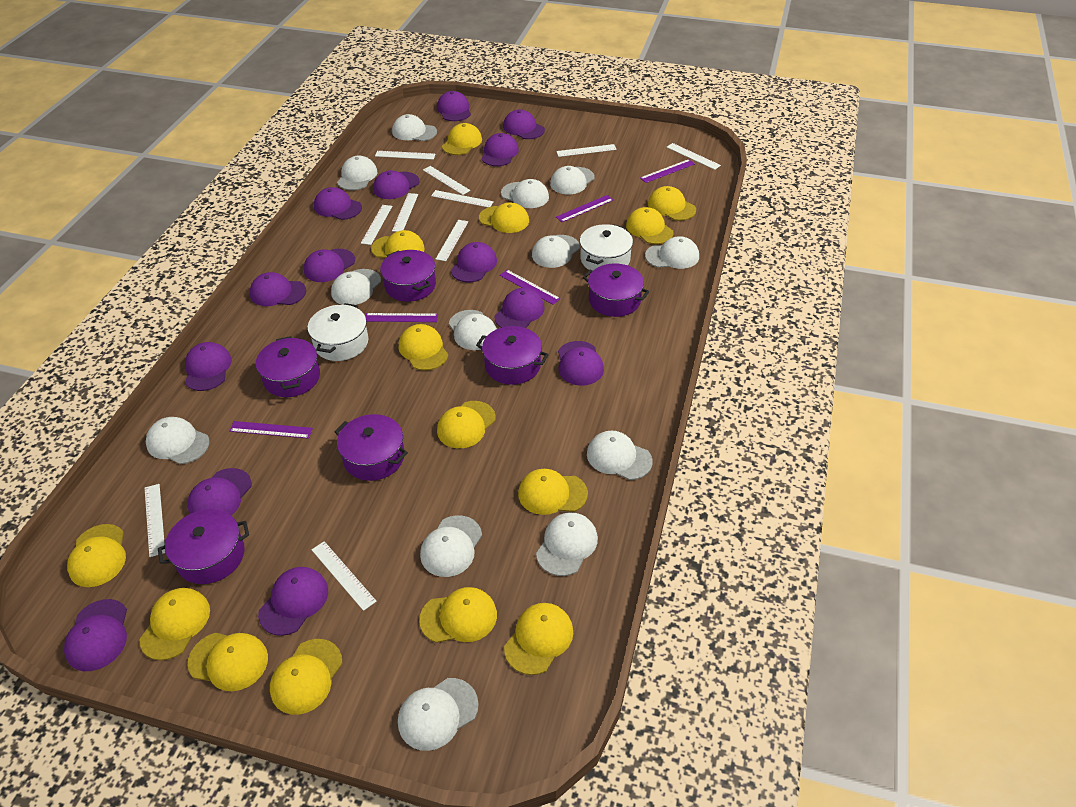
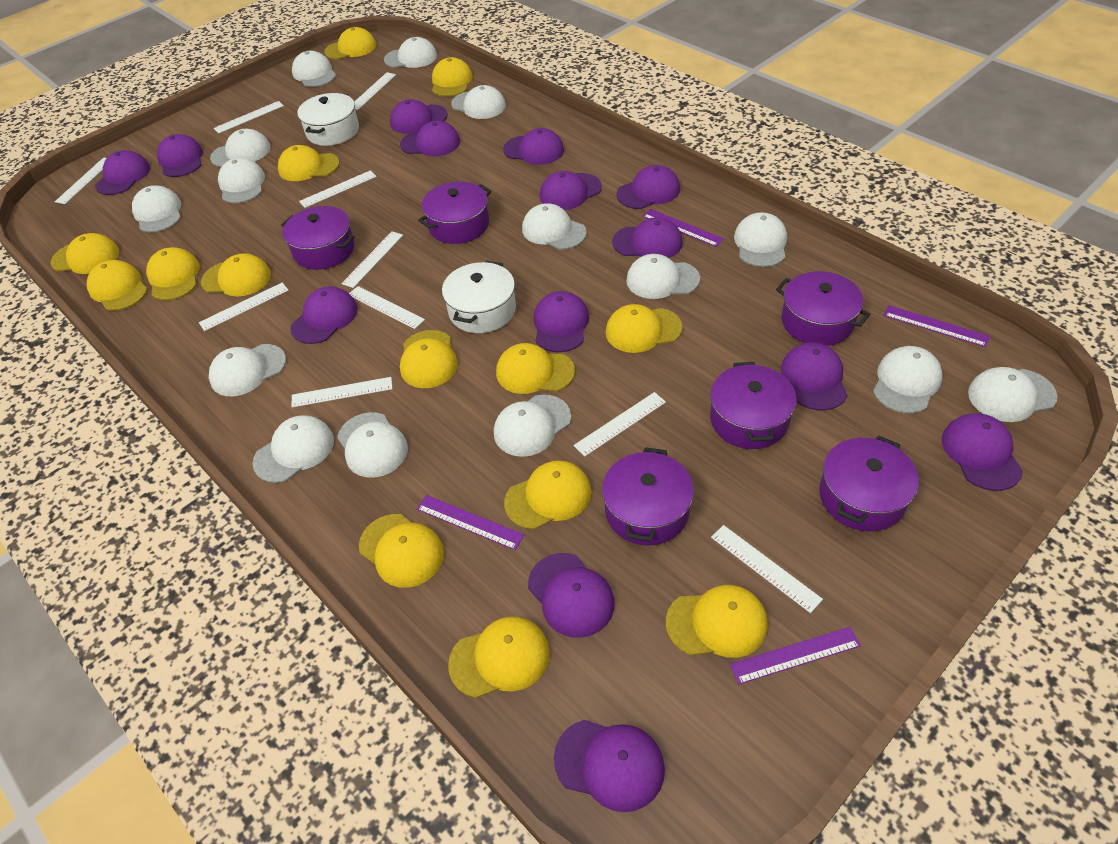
purple ruler: [229,421,313,439] [365,313,438,322] [500,270,561,305] [556,195,613,222] [640,159,695,183] = 5 -> [417,495,524,550] [642,209,724,247] [730,627,861,685] [884,305,990,347] = 4
white cap: [146,417,209,464] [331,269,381,305] [337,156,378,190] [392,114,437,141] [398,678,479,751] [420,515,482,577] [449,310,497,350] [501,179,549,208] [532,235,580,268] [536,512,598,576] [550,166,595,195] [587,431,653,480] [645,236,699,269] = 13 -> [132,186,181,232] [209,344,286,396] [210,129,271,167] [218,158,265,203] [252,415,334,483] [292,51,336,87] [337,412,408,478] [384,37,437,68] [451,85,506,119] [494,394,571,457] [522,203,587,250] [626,254,700,299] [734,212,787,267] [873,346,943,414] [968,367,1058,422] = 15

